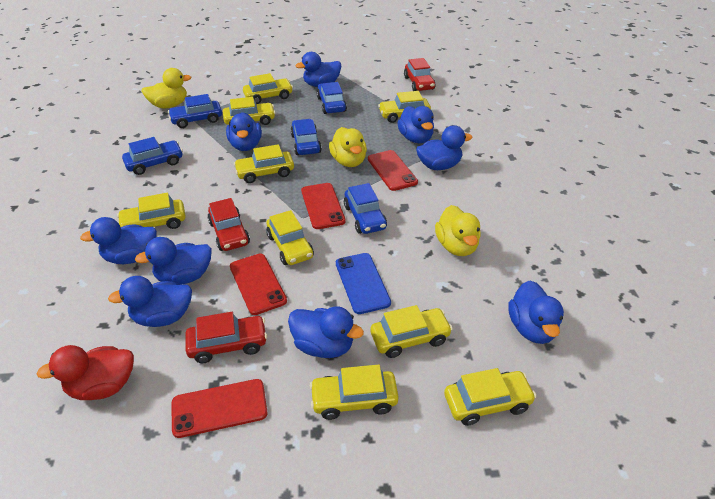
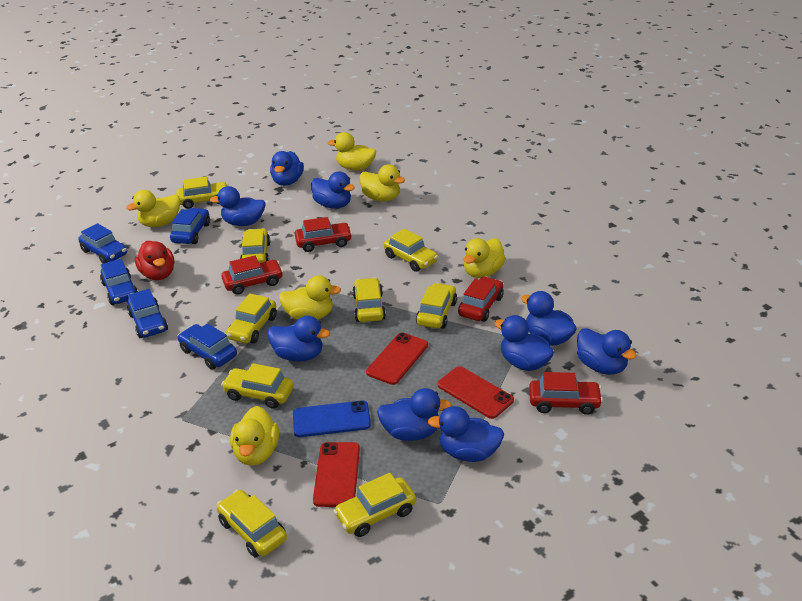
red car: [185,312,267,363] [207,198,250,251] [404,58,436,91] = 3 -> [221,256,283,295] [295,217,352,252] [458,276,504,322] [529,372,603,415] = 4
red phone: [171,379,268,438] [230,254,287,315] [301,183,346,229] [368,150,418,191] = 4 -> [313,442,360,507] [366,332,428,385] [438,366,514,419] = 3
yellow duck: [141,68,191,108] [329,127,367,167] [435,205,481,256] = 3 -> [126,190,180,227] [230,406,279,466] [279,275,341,320] [328,132,376,171] [359,164,405,202] [463,238,506,278] = 6

